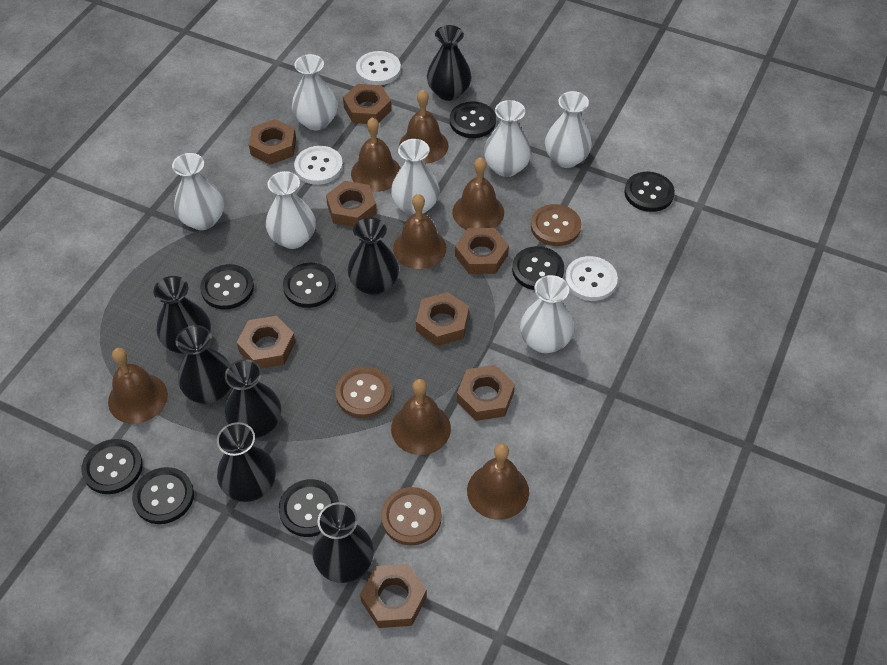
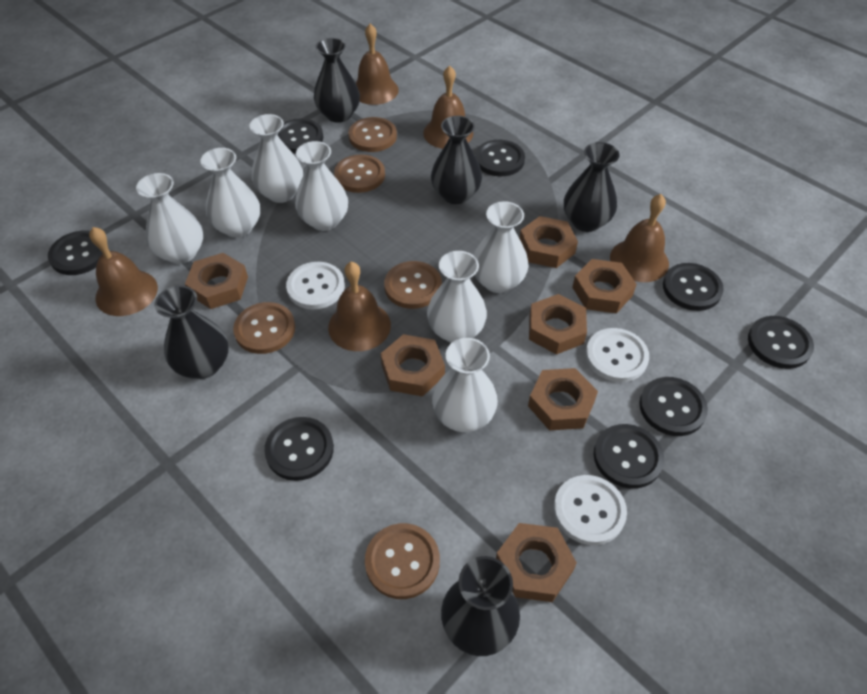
black vase: [153,276,211,354] [176,325,231,404] [217,422,276,502] [225,359,281,438] [312,502,374,583] [348,217,399,295] [427,25,471,101] = 7 -> [154,286,228,379] [314,38,360,123] [431,116,482,204] [441,556,520,656] [564,142,620,232] = 5
brown bell: [108,348,168,424] [351,117,401,192] [391,379,451,455] [393,194,446,269] [399,89,449,164] [452,157,504,230] [467,444,529,520] = 7 -> [89,227,158,316] [328,262,391,351] [356,23,399,105] [423,66,473,149] [610,194,669,282] = 5
brown button: [335,367,392,418] [381,487,442,546] [531,204,581,246] = 3 -> [233,302,295,354] [334,155,385,193] [348,117,397,152] [365,523,440,599] [384,261,442,309] = 5
brown nut: [237,316,295,369] [249,119,296,165] [326,181,377,227] [343,84,391,124] [360,564,427,628] [416,292,469,346] [455,228,509,274] [457,365,515,421] = 8 -> [185,253,248,309] [381,334,445,397] [496,523,577,602] [519,216,578,268] [528,368,598,430] [529,294,587,355] [572,259,637,314] = 7

